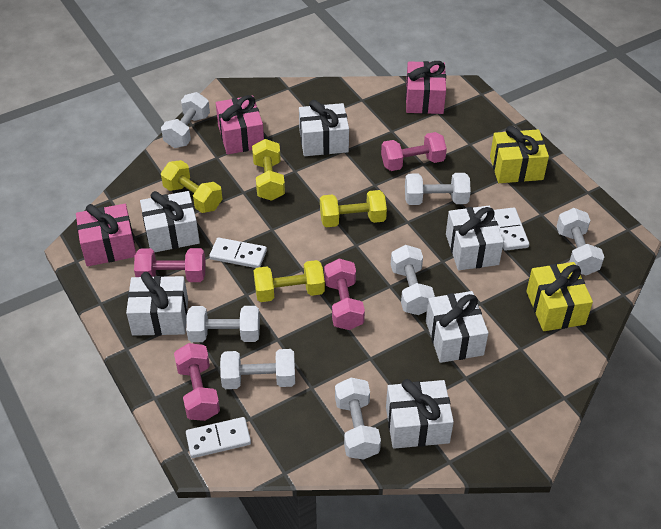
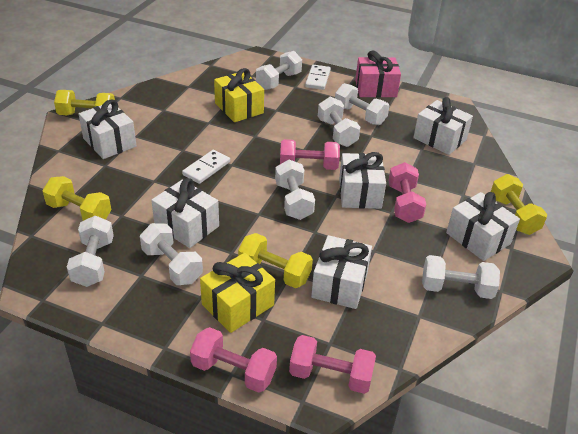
pink gift: [76,204,136,266] [216,95,264,155] [406,61,446,114] = 3 -> [355,50,401,98] = 1
white domino: [186,417,251,458] [209,237,267,268] [494,208,529,251] = 3 -> [182,150,230,184] [305,65,331,90] = 2

